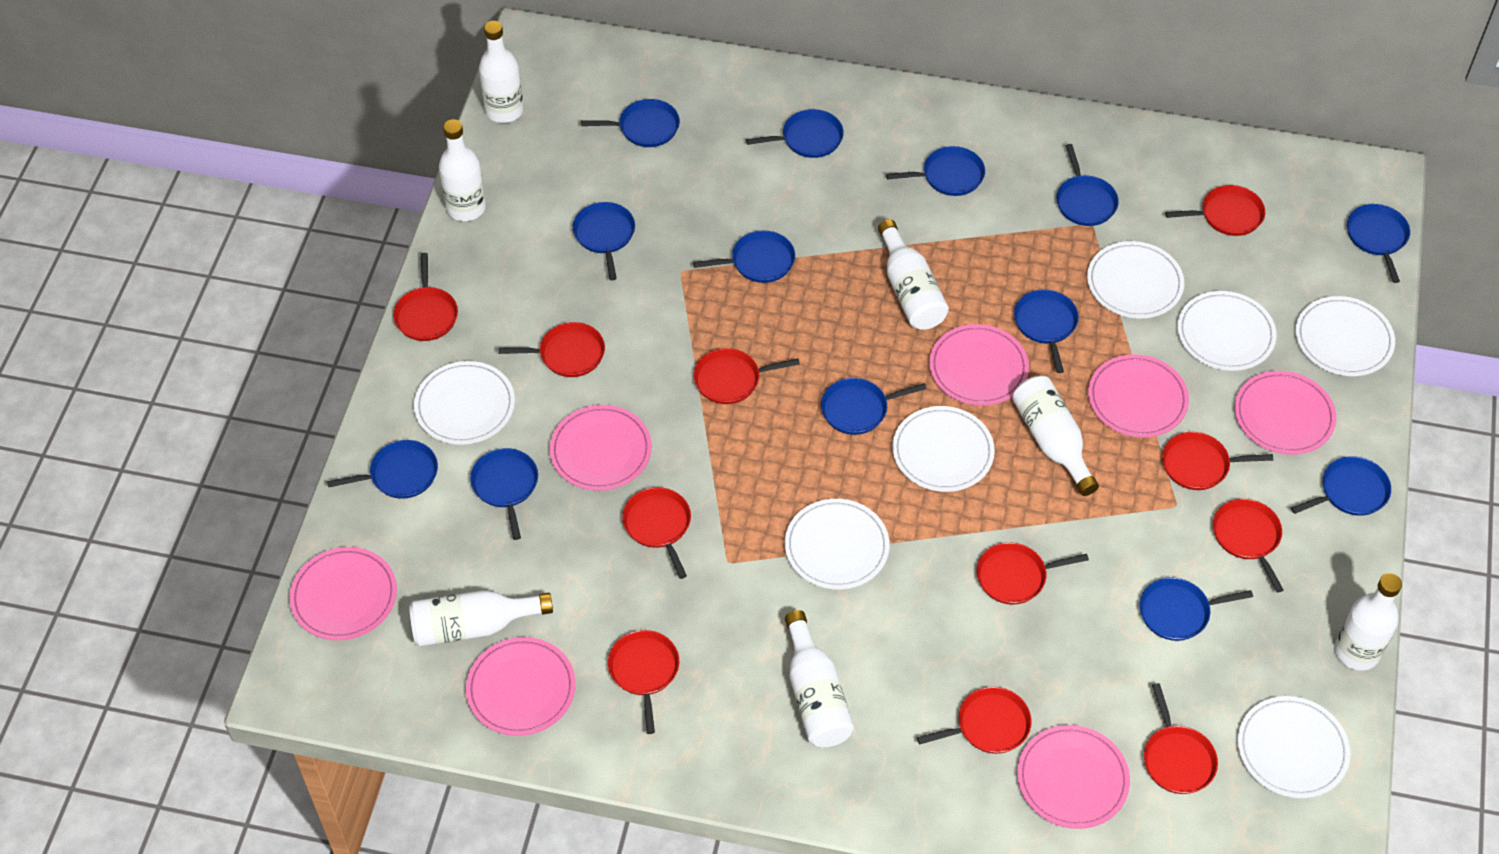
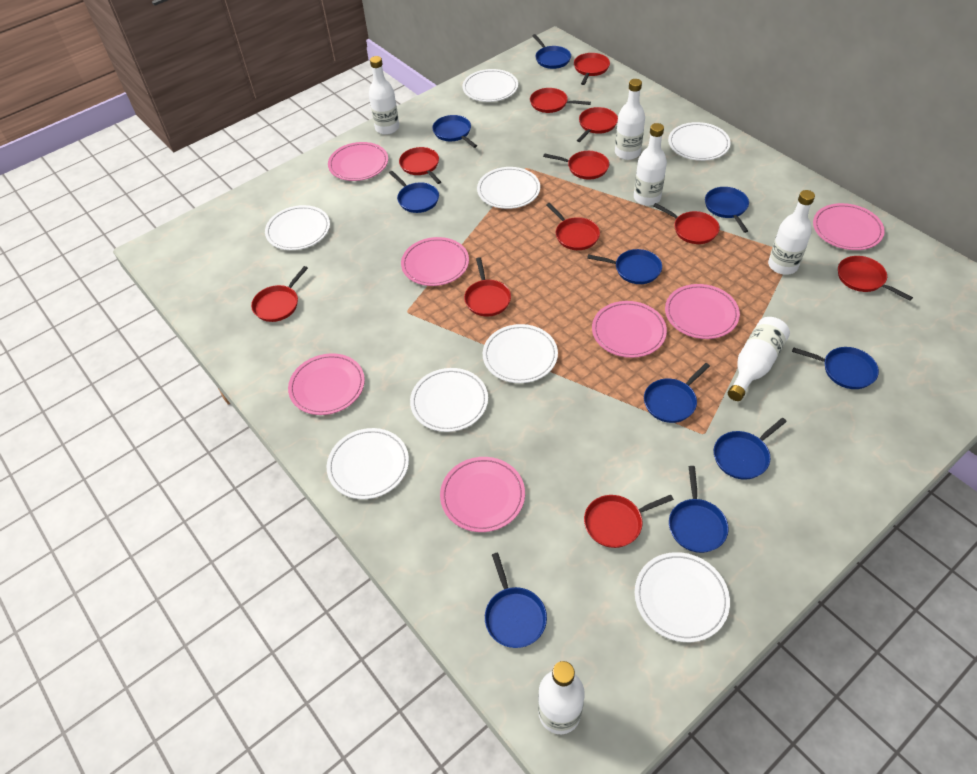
blue pan: [327,440,438,499] [470,448,538,540] [573,202,635,280] [581,99,680,147] [693,230,795,283] [746,109,844,158] [821,378,926,435] [886,146,985,196] [1014,290,1079,373] [1056,144,1119,226] [1139,577,1253,641] [1291,456,1391,516] [1347,204,1410,283] = 13 -> [389,171,439,213] [432,115,477,148] [485,553,547,648] [532,34,571,69] [587,249,662,284] [644,363,710,423] [669,466,729,553] [705,187,749,233] [714,418,787,480] [792,347,879,389] = 10
white bottle: [409,590,553,647] [439,119,486,221] [479,21,524,123] [785,610,854,747] [878,219,949,330] [1012,376,1099,496] [1335,573,1402,671] = 7 -> [369,56,399,135] [538,661,585,734] [615,79,645,160] [634,123,667,206] [728,317,790,401] [768,190,815,275] = 6
white plate: [414,361,515,445] [785,499,890,589] [892,406,995,492] [1087,241,1184,318] [1177,291,1276,371] [1238,696,1350,798] [1296,296,1395,376] = 7 -> [265,205,330,250] [327,428,409,499] [410,368,488,432] [462,69,518,102] [477,167,540,209] [483,324,558,383] [635,552,730,642] [668,122,731,161] = 8

